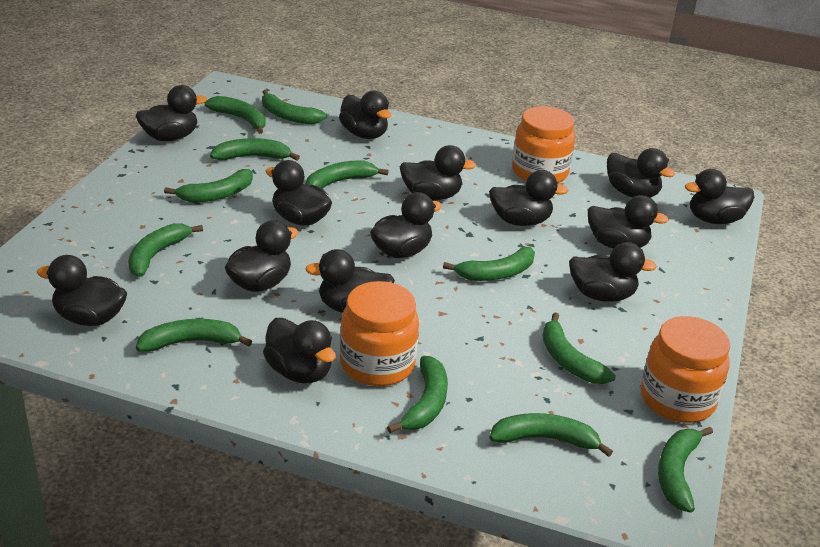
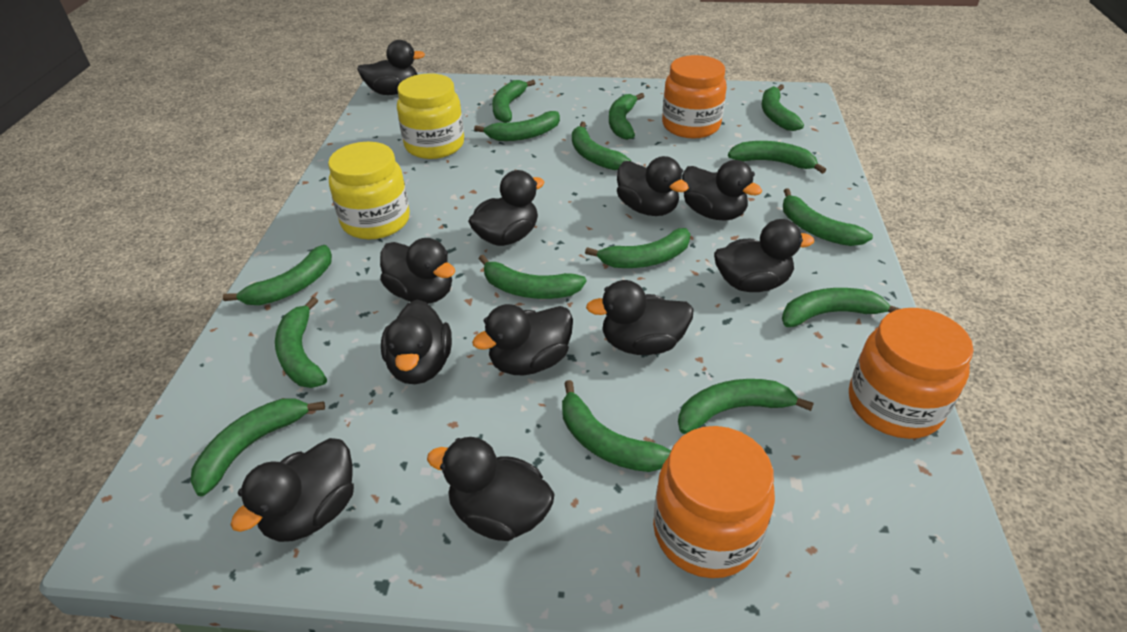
black duck: [37,255,127,326] [136,85,207,141] [225,220,298,292] [263,318,336,383] [266,160,332,226] [305,249,395,313] [339,91,391,139] [370,192,442,258] [399,145,476,200] [489,170,569,226] [569,242,657,302] [588,195,669,249] [607,148,675,198] [685,169,755,224] = 14 -> [230,438,354,542] [357,40,425,95] [380,238,455,304] [381,299,452,384] [427,437,555,541] [468,170,544,246] [472,304,573,375] [586,280,694,355] [617,156,689,216] [682,160,762,221] [714,219,814,292] = 11
green banana: [128,223,203,277] [136,319,252,352] [164,169,253,202] [205,96,265,134] [210,138,300,160] [262,90,327,124] [306,160,389,189] [387,356,448,433] [443,247,535,281] [489,413,613,457] [542,312,616,384] [658,427,713,513] = 12 -> [191,399,325,496] [223,245,332,305] [275,297,327,388] [474,111,560,141] [478,255,586,299] [492,80,535,123] [562,380,671,472] [572,122,631,170] [585,228,691,268] [609,93,644,140] [678,379,814,434] [728,141,826,174] [762,84,804,131] [782,288,900,327] [783,188,873,246] = 15
yellow jar: none = 0 -> [328,142,410,239] [397,73,464,159] = 2

